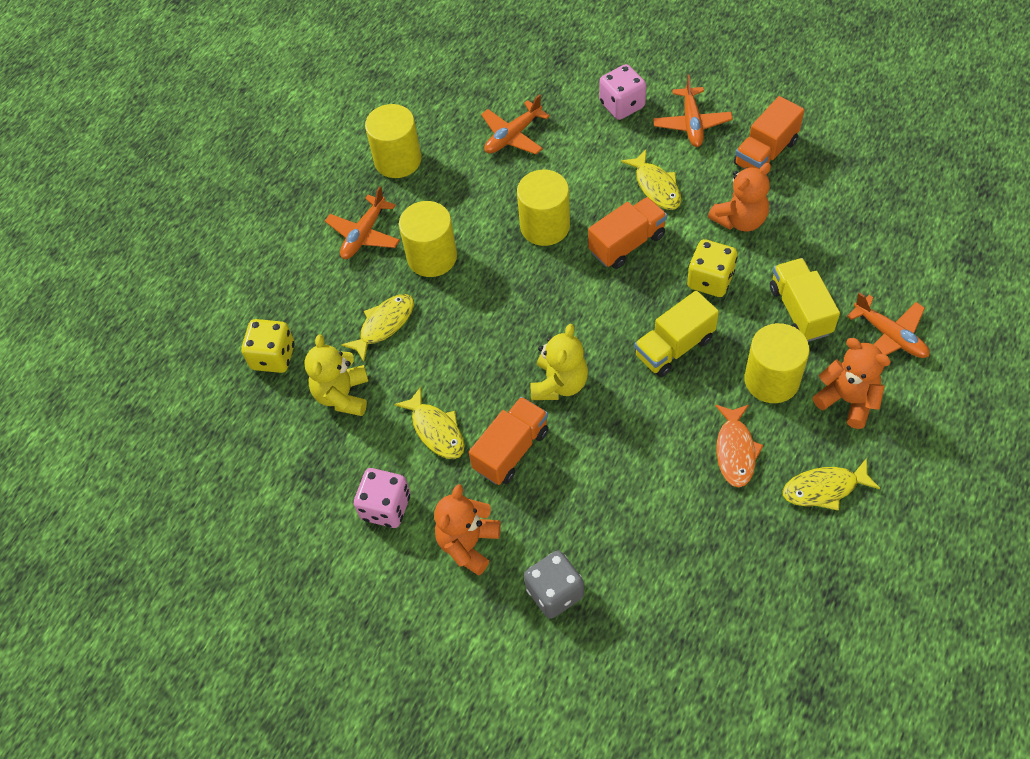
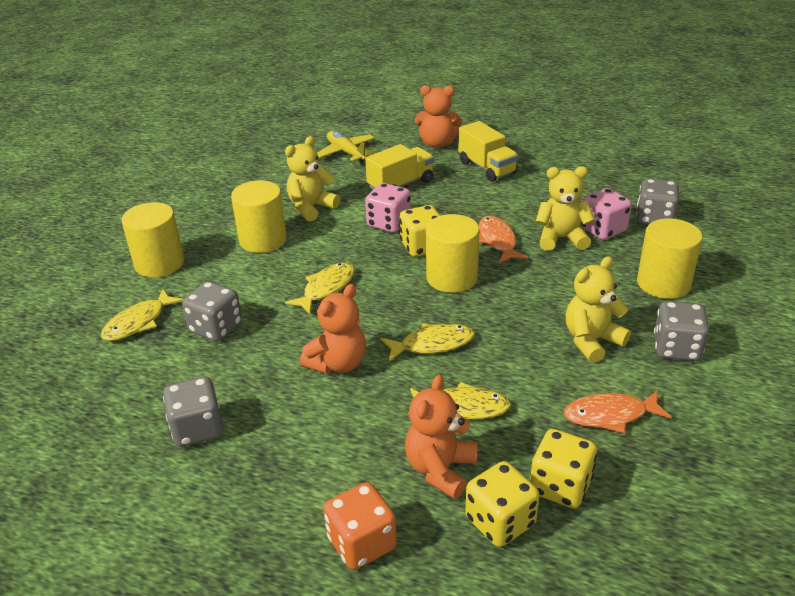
grey dice: [524,550,584,619] = 1 -> [163,377,223,447] [182,281,242,342] [636,179,680,225] [654,301,709,361] = 4
orange dice: none = 0 -> [323,482,397,570] = 1
orange fish: [715,405,763,488] = 1 -> [479,216,528,263] [564,391,672,433] = 2
orange plane: [325,186,400,259] [481,94,550,154] [653,74,733,147] [847,292,929,358] = 4 -> none = 0
orange truck: [469,397,549,485] [588,197,667,269] [734,96,804,175] = 3 -> none = 0
yellow dice: [241,319,295,373] [687,239,737,297] = 2 -> [399,205,440,257] [465,461,539,547] [530,429,597,508] = 3
yellow plane: none = 0 -> [317,131,375,163] = 1
yellow teddy bear: [304,334,369,416] [531,324,588,400] = 2 -> [285,136,340,222] [536,166,595,251] [566,256,631,363] = 3

